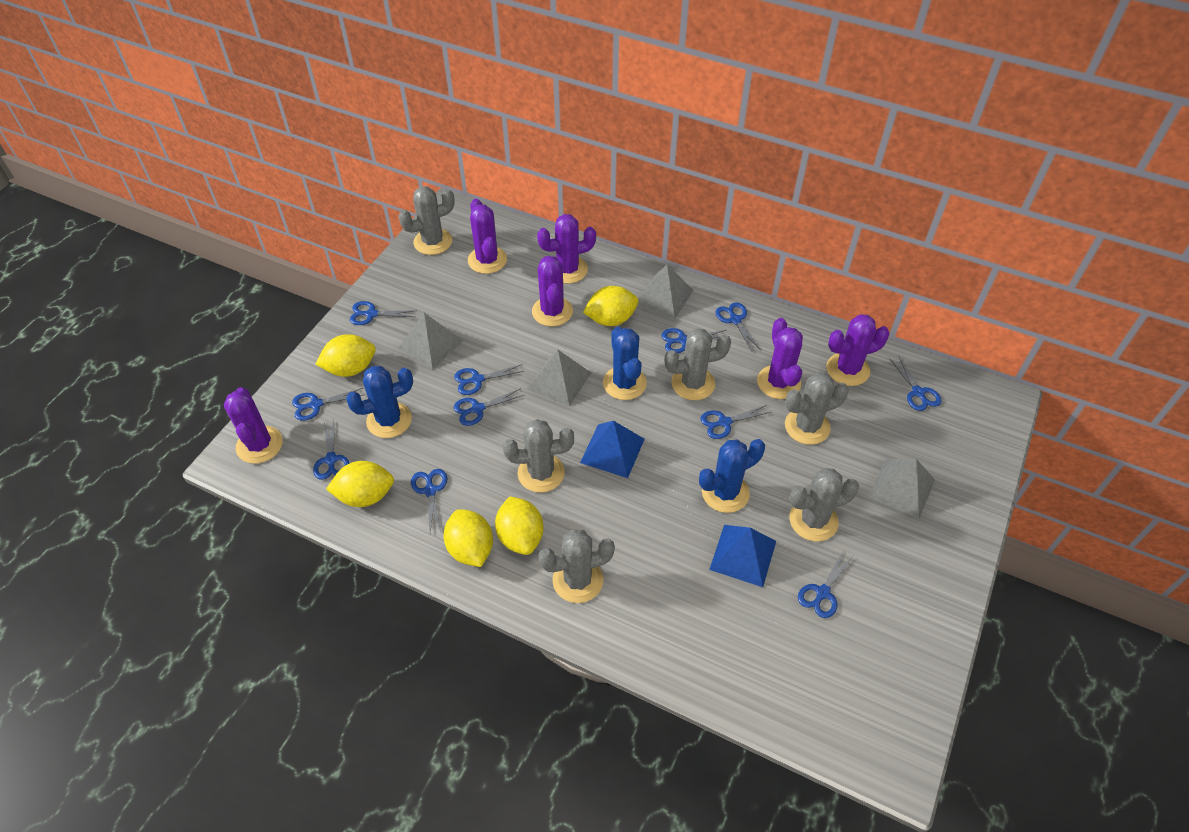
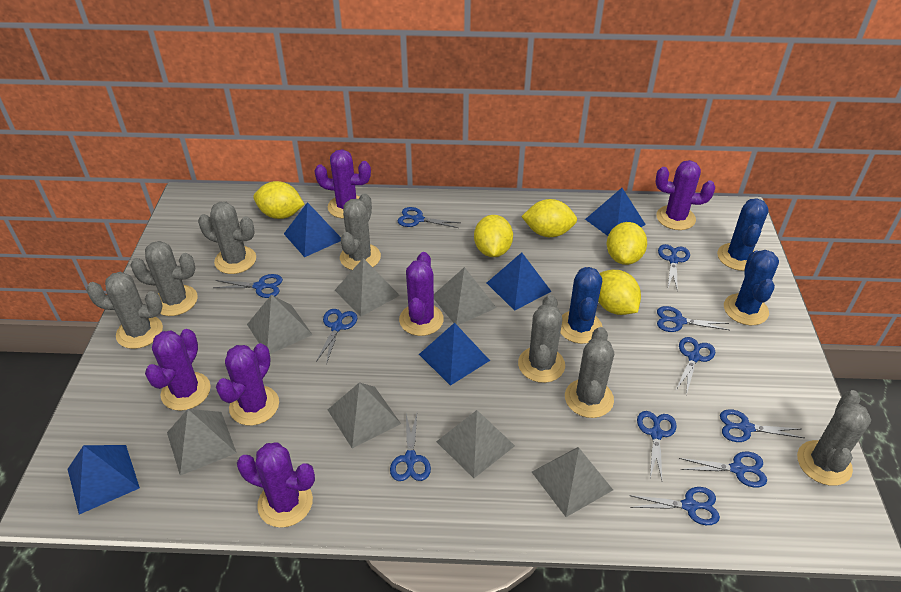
blue pyramid: [580,421,645,478] [709,525,776,587] = 2 -> [68,445,140,514] [284,202,341,257] [419,323,490,386] [487,253,552,311] [585,188,646,236] = 5
grey cactus: [398,186,455,255] [503,419,574,493] [538,529,615,603] [665,328,731,400] [785,372,849,445] [789,468,859,542] = 6 -> [86,272,163,349] [130,241,198,316] [198,202,256,274] [340,193,381,270] [518,295,565,383] [565,327,614,418] [797,390,871,486] = 7
grey pyramid: [398,313,463,369] [528,350,591,407] [638,264,694,319] [868,459,935,519] = 4 -> [167,409,237,476] [247,295,312,354] [328,382,401,448] [335,258,400,317] [434,267,497,325] [436,410,515,478] [532,447,613,517] = 7

